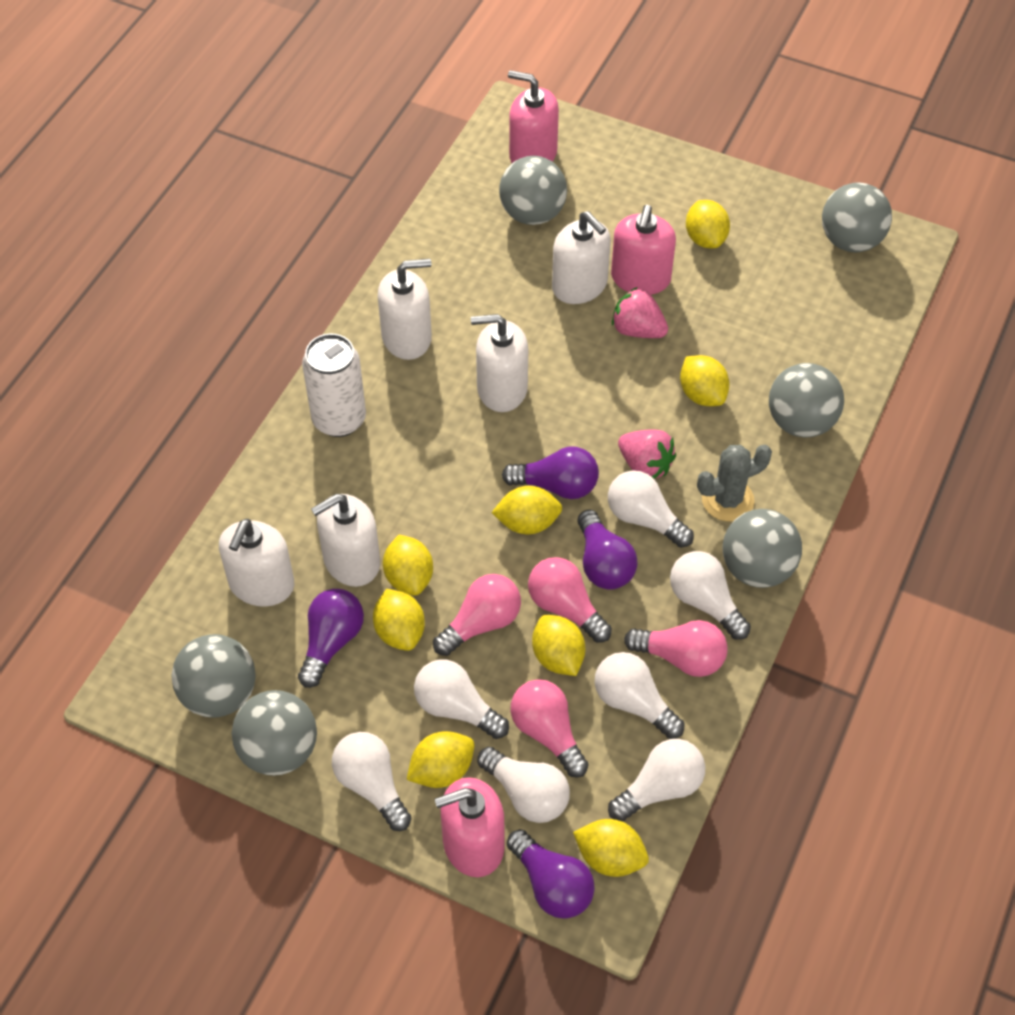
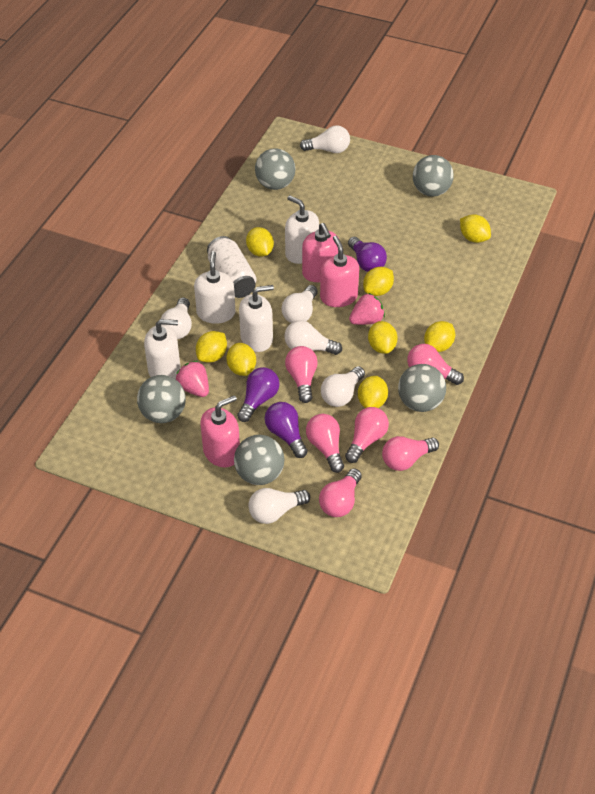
grey ball: [171,634,256,718] [232,690,317,776] [499,156,567,225] [723,509,802,588] [769,363,844,437] [822,182,892,252] = 6 -> [137,375,186,423] [234,435,285,485] [255,148,296,190] [398,364,446,412] [413,155,454,197] = 5
grey cactus: [697,445,772,521] = 1 -> none = 0
pink light bulb: [433,574,521,656] [511,679,589,777] [528,557,612,643] [624,620,728,677] = 4 -> [285,346,318,403] [306,414,344,473] [319,468,362,517] [345,407,389,463] [382,436,439,471] [407,344,464,385] = 6
purple light bulb: [298,589,364,688] [502,447,599,499] [507,829,595,919] [577,510,637,590] = 4 -> [237,367,279,422] [265,402,308,458] [348,237,387,272] = 3
white light bulb: [332,732,412,831] [414,660,509,739] [477,747,570,823] [595,652,684,739] [608,470,694,548] [608,739,705,822] [670,551,751,640] = 7 -> [161,297,192,339] [248,488,310,524] [282,285,318,323] [284,320,342,355] [300,125,350,153] [321,366,365,407] = 6
white soap dispenser: [219,519,294,607] [311,494,380,587] [378,259,432,360] [471,314,528,412] [552,211,611,304] = 5 -> [144,319,181,379] [194,251,235,324] [239,285,274,352] [285,195,319,264] = 4

